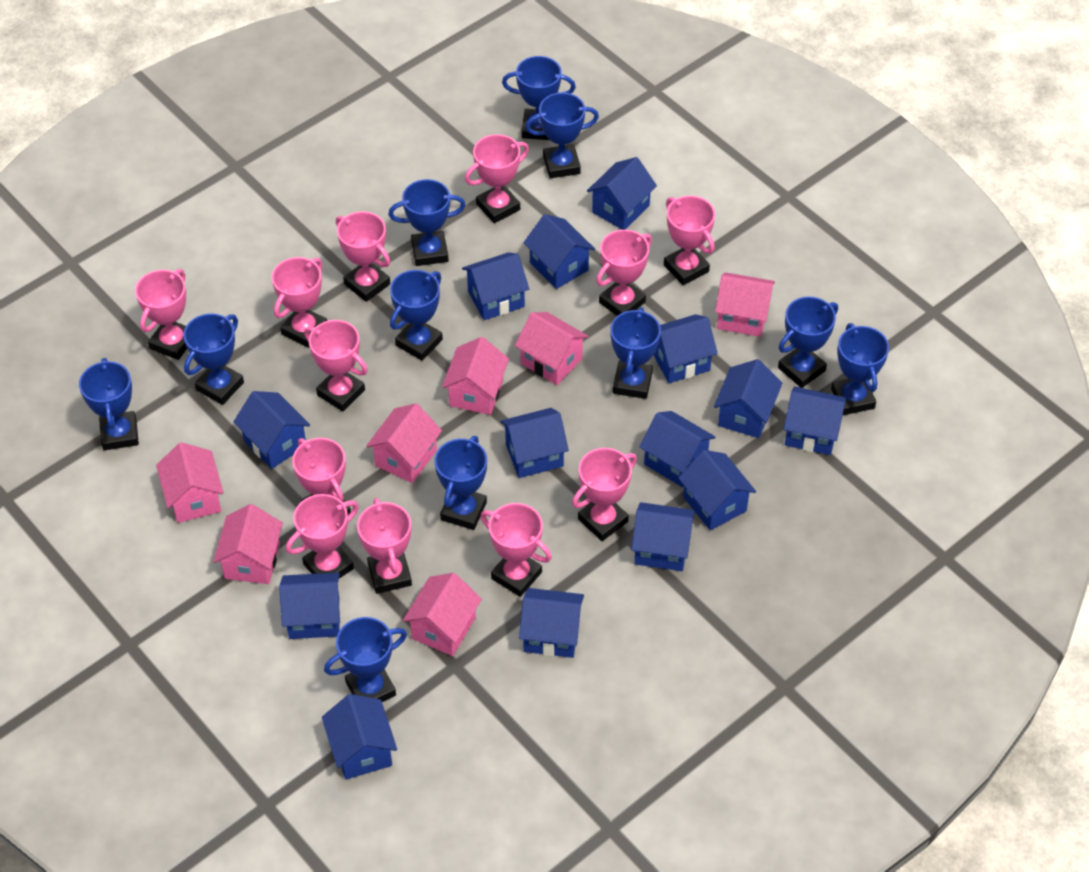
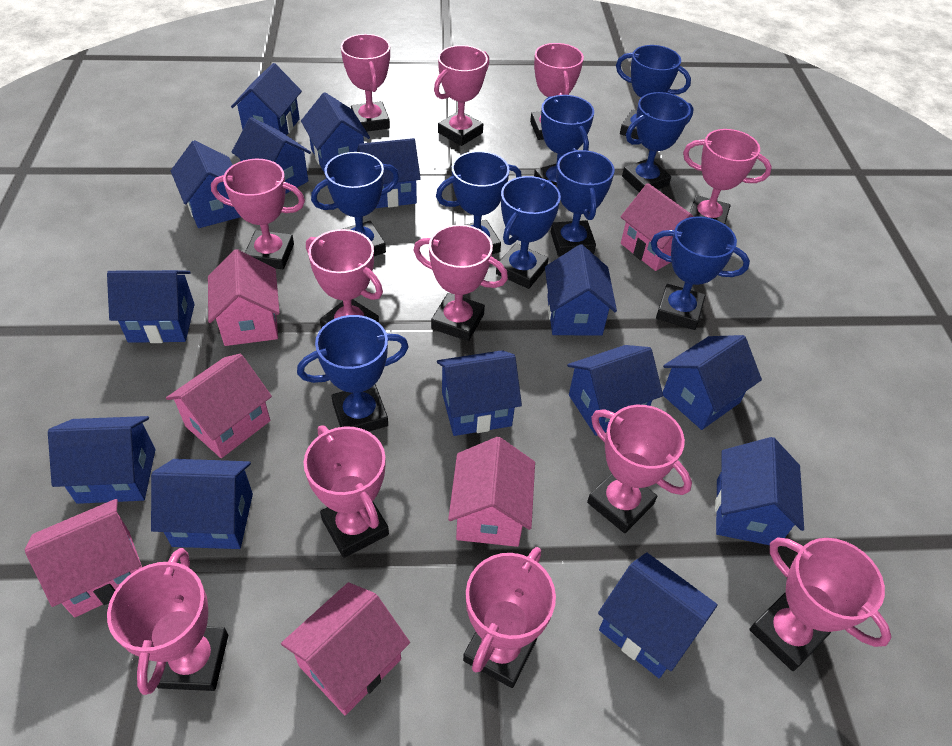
blue trophy: [79,358,139,450] [183,313,244,405] [324,617,407,702] [388,179,466,266] [390,270,443,361] [434,436,487,530] [502,56,576,140] [525,93,599,178] [610,307,661,399] [778,297,838,388] [831,323,889,415] = 11 -> [297,315,409,432] [311,152,399,256] [436,151,522,254] [496,176,561,289] [534,95,594,187] [551,150,615,256] [616,45,691,139] [622,92,694,192] [651,216,750,330] = 9
pink house: [156,442,224,523] [213,504,283,584] [366,403,442,483] [403,573,482,656] [442,337,509,415] [515,312,589,385] [715,272,775,337] = 7 -> [25,499,142,617] [166,354,272,458] [208,249,280,346] [281,582,410,715] [448,437,535,547] [620,183,694,271] = 6

